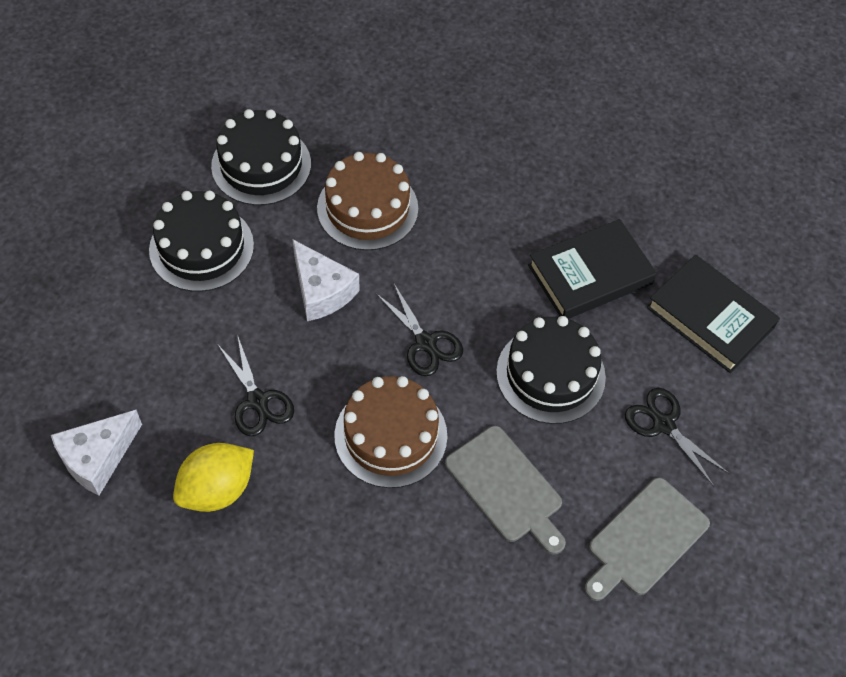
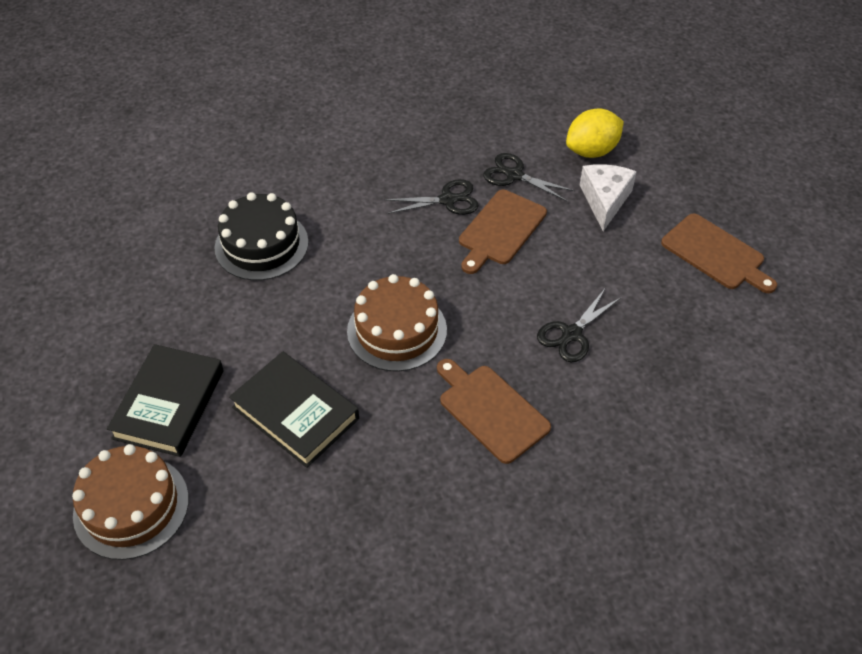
black cake: [149,190,254,292] [211,109,311,205] [496,316,606,424] = 3 -> [215,192,309,281] = 1
brown cutting board: none = 0 -> [437,359,551,464] [459,190,547,274] [661,213,777,293] = 3
grey cutting board: [445,426,566,554] [584,477,710,601] = 2 -> none = 0
white cheese: [51,410,142,496] [292,239,360,321] = 2 -> [580,164,637,231] = 1

